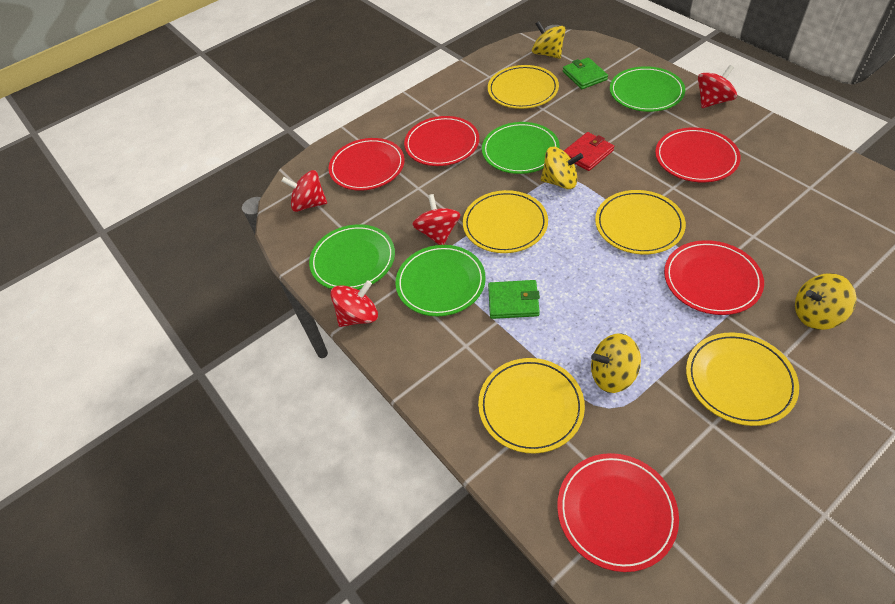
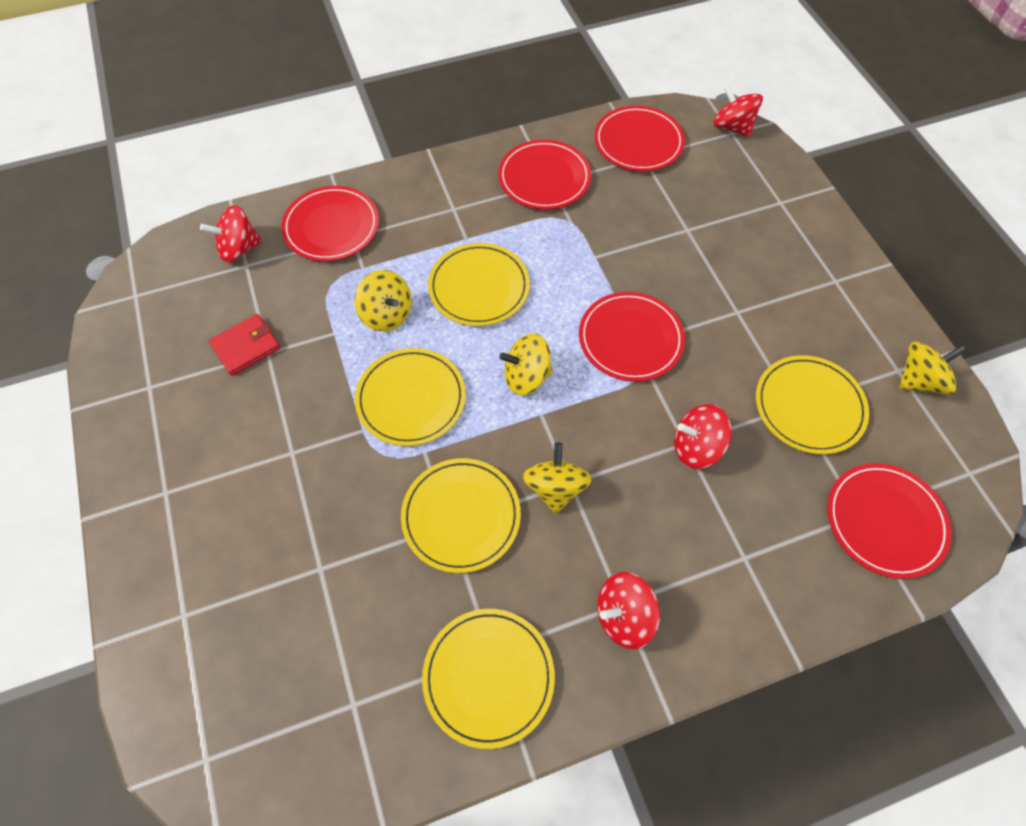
green plate: [309,224,395,290] [395,245,486,316] [482,122,560,174] [610,66,685,112] = 4 -> none = 0
green wallet: [488,280,540,319] [563,57,608,89] = 2 -> none = 0

